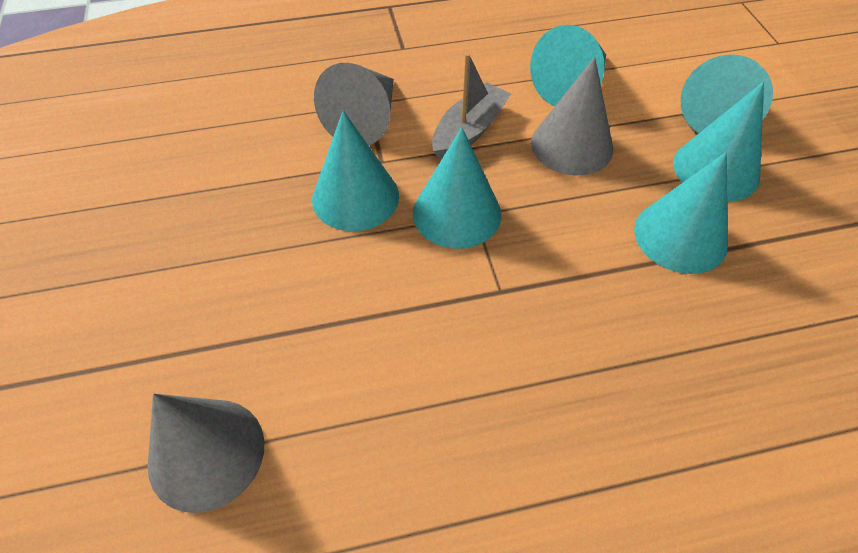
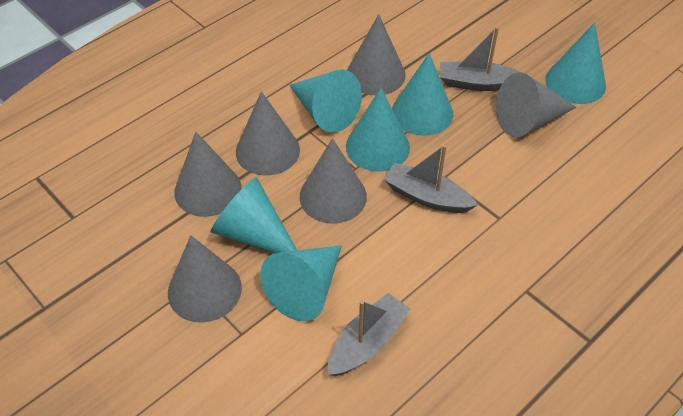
grey boat: [432,53,511,160] = 1 -> [328,293,410,376] [384,145,477,213] [440,27,521,91] = 3
grey cone: [148,394,264,513] [314,63,394,146] [531,57,613,175] = 3 -> [168,235,242,323] [174,132,242,217] [236,91,300,176] [300,138,367,223] [347,14,406,95] [496,72,577,137] = 6

